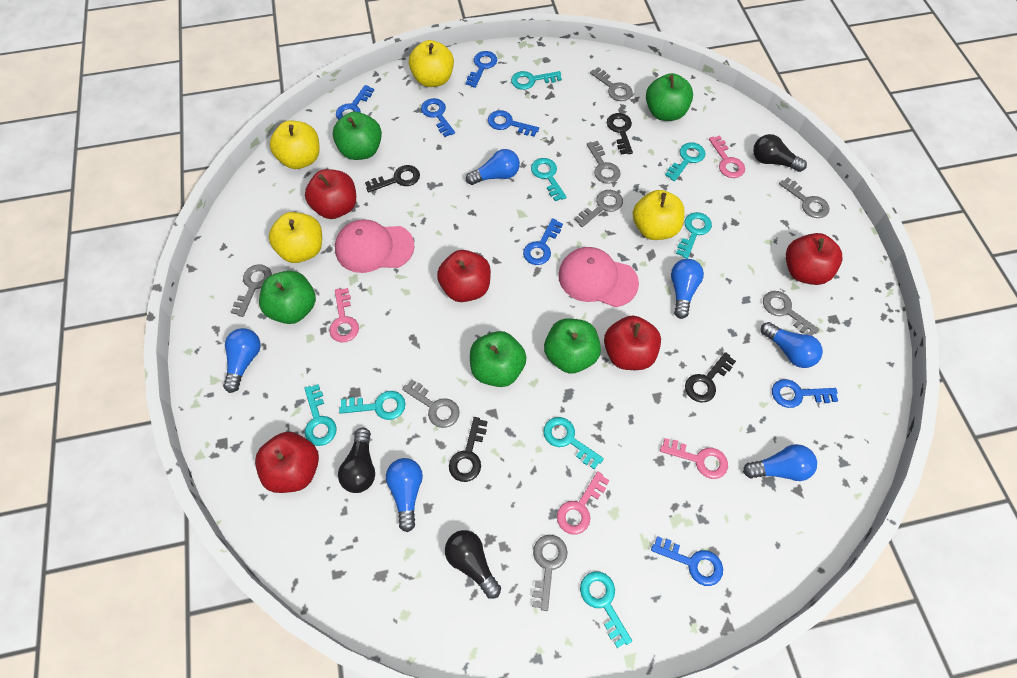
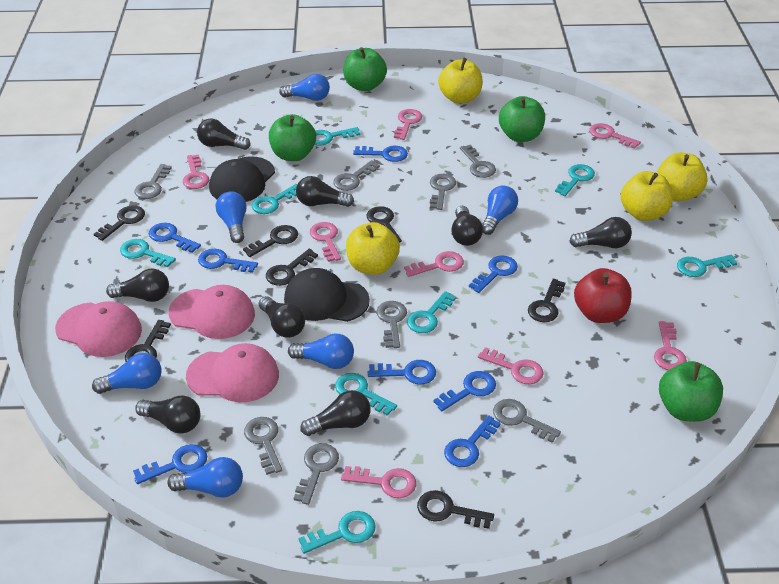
black cap: none = 0 -> [209,157,275,202] [284,268,370,322] = 2
black key: [365,165,420,192] [449,417,487,482] [607,113,633,154] [685,352,736,403] = 4 -> [94,206,145,241] [125,320,171,362] [243,225,298,257] [266,249,318,286] [366,206,402,243] [417,490,494,529] [528,279,565,322] = 7
black light bulb: [338,428,375,493] [445,530,501,599] [753,134,807,172] = 3 -> [106,269,169,302] [135,396,201,434] [197,119,251,150] [259,296,305,338] [296,176,354,207] [300,390,370,436] [451,206,483,246] [569,217,632,248] = 8
blue key: [336,85,374,120] [421,98,455,137] [466,51,497,88] [488,110,539,137] [523,218,563,265] [651,536,723,586] [772,379,838,408] = 7 -> [133,444,207,484] [149,223,201,253] [198,249,258,273] [353,146,408,162] [368,360,436,385] [433,371,496,411] [444,415,501,467] [469,255,518,293] = 8
green apple: [259,271,316,324] [333,112,382,160] [470,331,526,387] [544,319,601,374] [646,73,693,121] = 5 -> [269,114,316,161] [343,47,387,91] [499,96,545,142] [659,361,723,422] = 4
pink cap: [335,219,414,273] [558,247,639,307] = 2 -> [55,301,142,357] [169,285,255,339] [186,343,279,402] = 3
pink key: [329,288,359,343] [557,471,610,535] [660,438,728,479] [709,135,745,178] = 4 -> [183,154,210,189] [310,222,341,262] [341,466,416,498] [394,109,422,140] [404,251,464,277] [478,347,544,384] [589,123,641,149] [654,321,687,370] = 8
red apple: [255,432,319,493] [305,169,356,219] [437,250,491,302] [604,315,661,370] [786,233,842,285] = 5 -> [574,268,632,323] = 1

